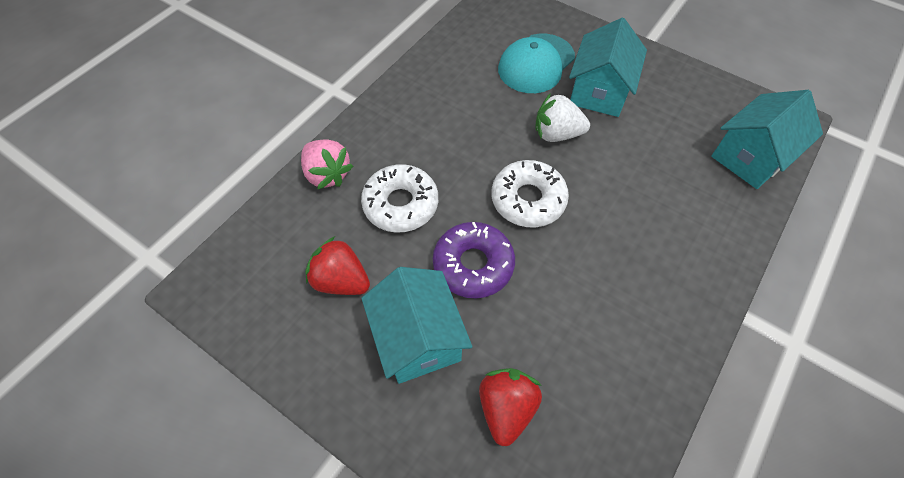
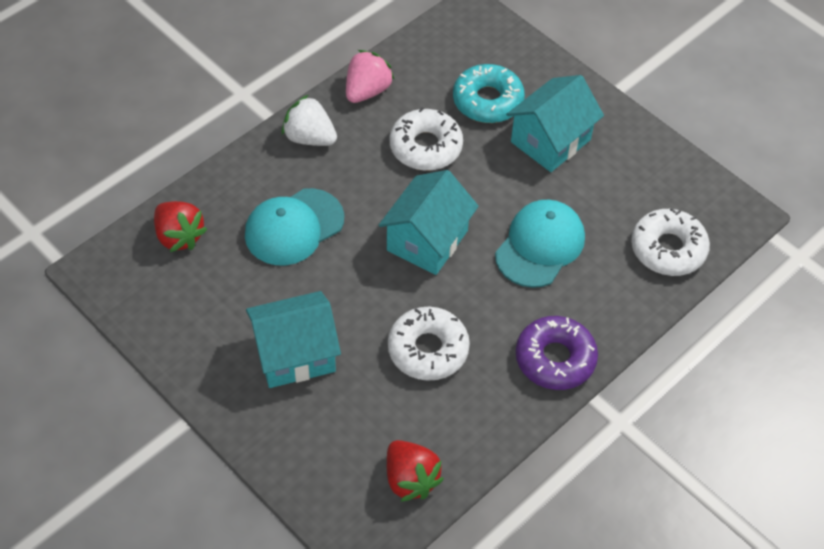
turquoise cap: [498,34,575,93] = 1 -> [245,188,344,265] [495,200,585,288] = 2
turquoise donut: none = 0 -> [453,64,525,123] = 1
white donut: [361,164,438,233] [491,160,569,228] = 2 -> [388,307,470,381] [390,107,463,171] [631,208,710,276] = 3

